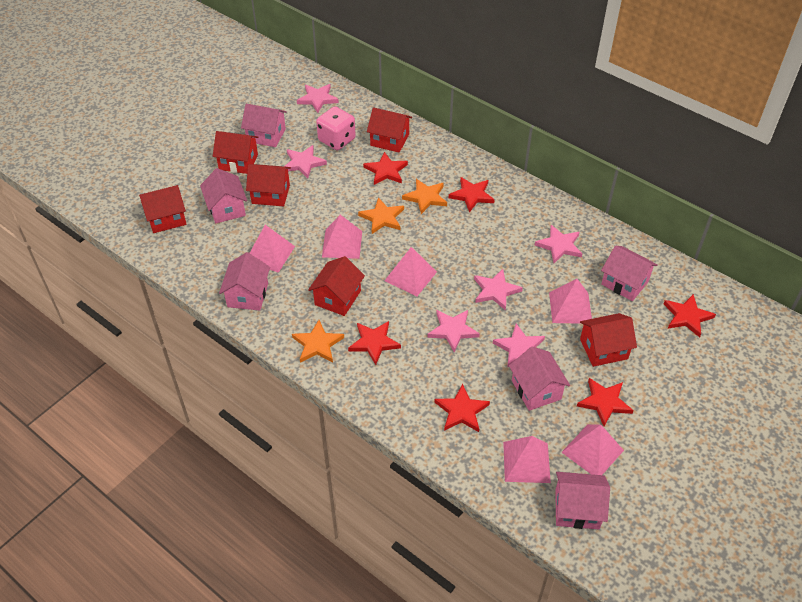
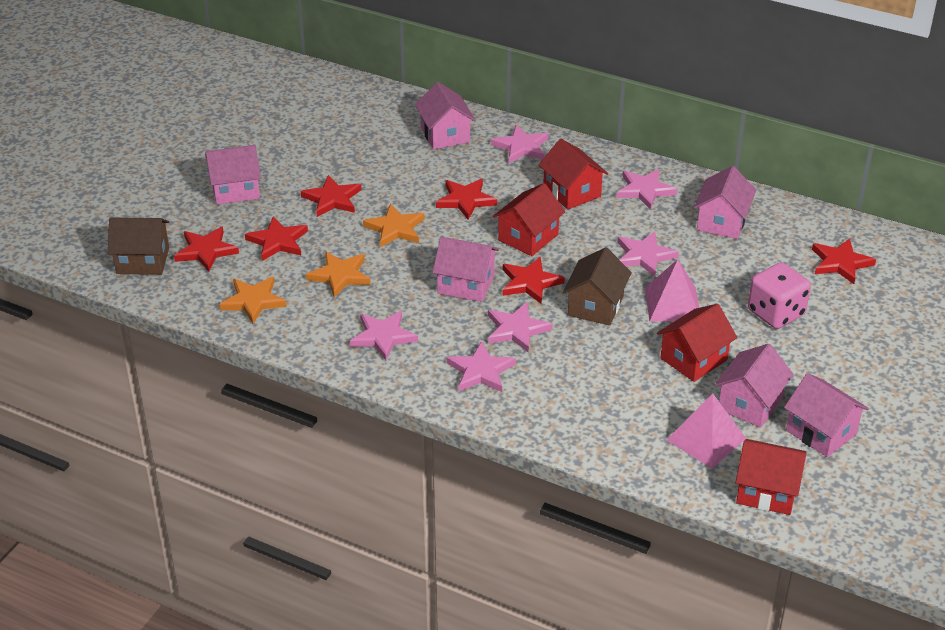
brown house: none = 0 -> [108,218,169,275] [563,247,632,325] = 2
pink pyramid: [250,225,295,273] [322,215,362,259] [384,247,437,297] [503,436,551,483] [549,279,592,324] [562,424,624,475] = 6 -> [645,259,699,322] [667,393,746,468] = 2
red house: [139,185,187,233] [213,131,259,174] [246,164,291,206] [308,256,365,316] [367,107,412,153] [580,313,637,367] = 6 -> [493,183,565,256] [539,139,608,210] [657,304,737,382] [736,439,807,515] = 4

